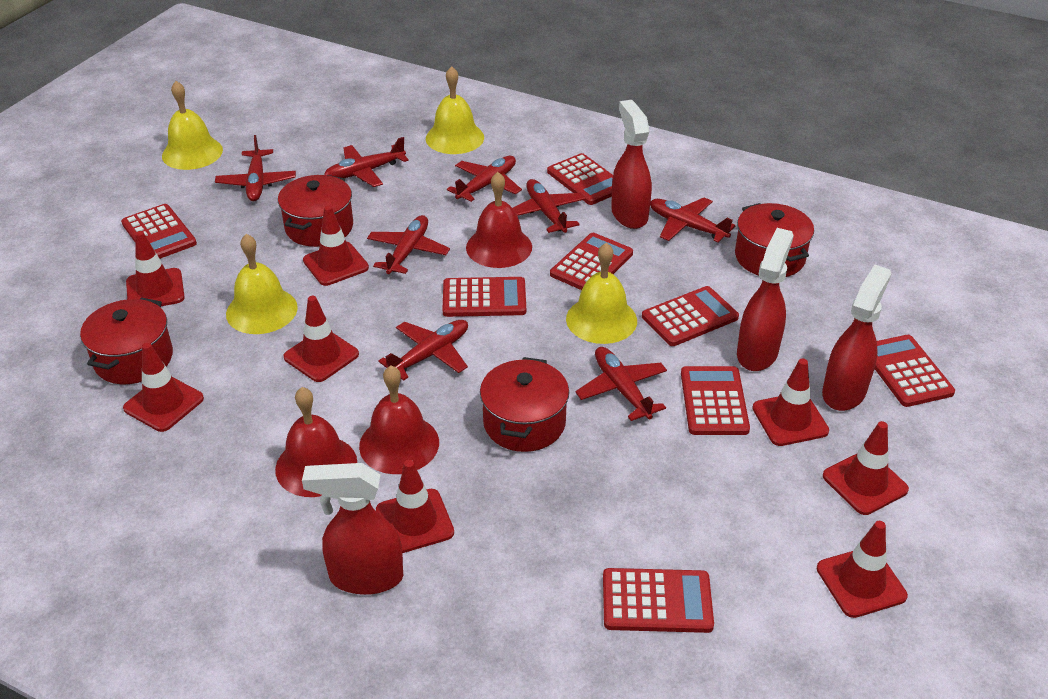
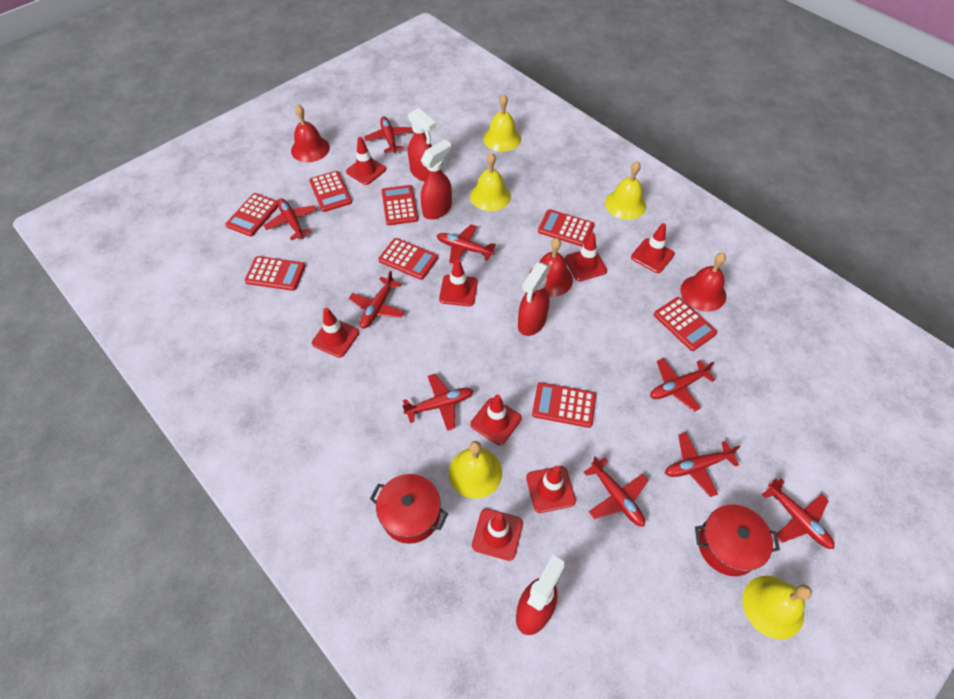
red plane: [215,135,296,201] [324,137,409,187] [367,215,450,274] [379,320,468,381] [447,156,522,202] [513,179,585,233] [575,347,667,421] [650,197,736,242] = 8 -> [264,198,317,240] [349,271,405,328] [364,116,413,153] [402,374,473,431] [437,224,496,265] [584,456,649,527] [650,358,715,412] [665,432,740,497] [762,478,834,549] = 9
red pot: [80,297,173,384] [278,175,353,247] [480,357,569,452] [735,203,814,277] = 4 -> [370,474,448,544] [695,504,780,576] = 2
yellow bell: [162,81,223,170] [226,234,298,334] [426,66,484,154] [566,243,637,344] = 4 -> [449,441,502,499] [470,153,511,211] [483,94,521,152] [605,161,646,220] [742,576,812,639] = 5

